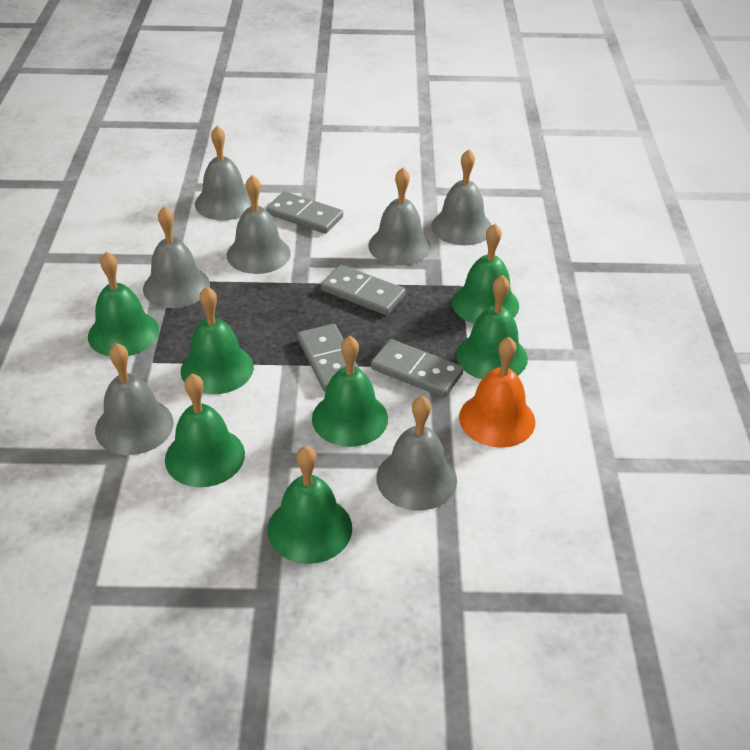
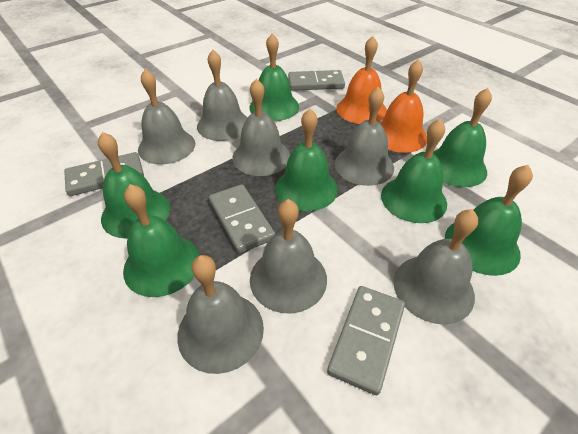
orange bell: [459,337,535,448] = 1 -> [336,36,387,124] [380,59,427,153] = 2

